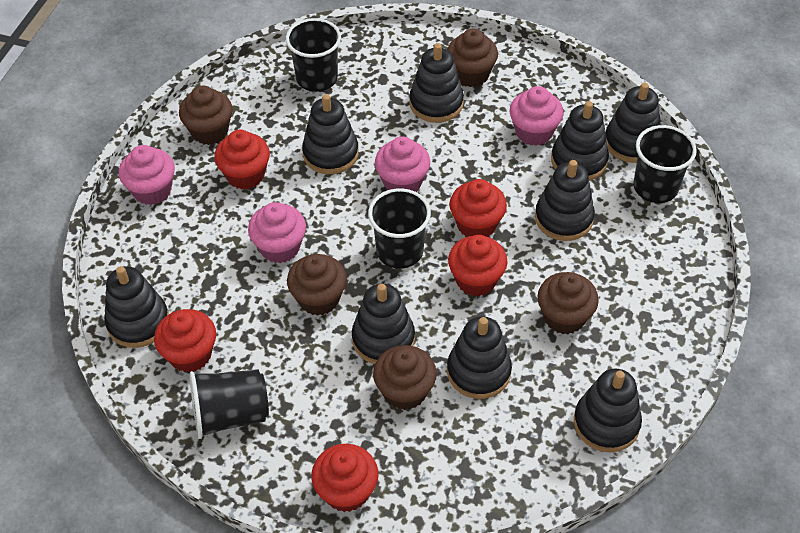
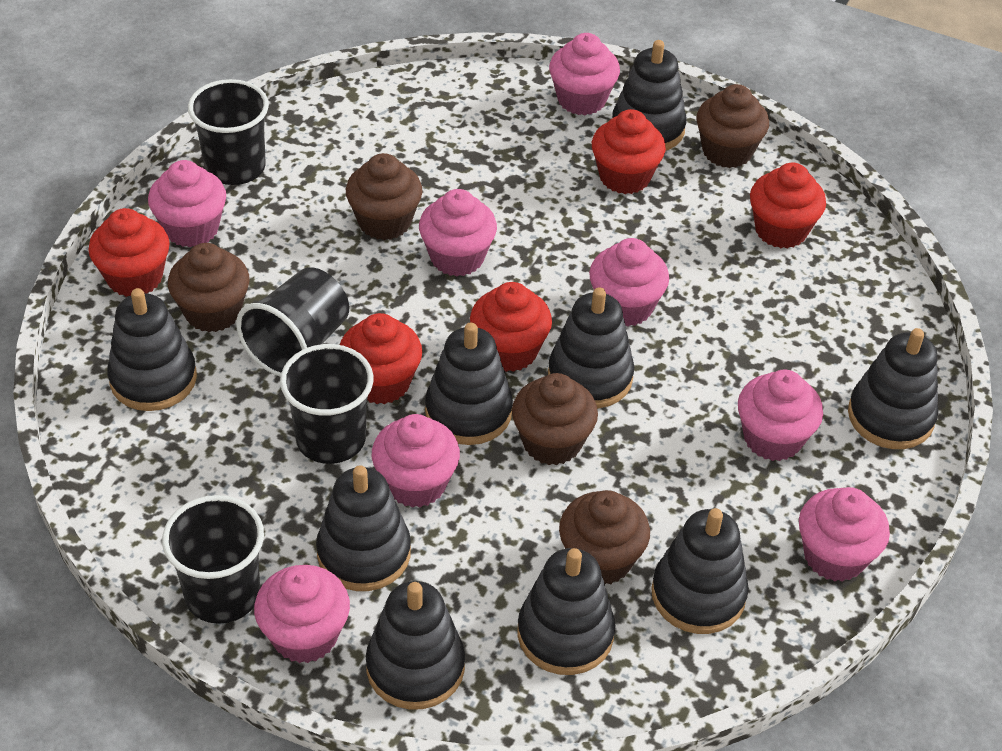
pink cupcake: [119,145,175,205] [248,202,306,263] [375,137,430,192] [510,86,563,146] = 4 -> [148,160,226,248] [254,565,350,663] [372,414,460,508] [419,189,497,276] [549,33,620,115] [589,238,669,327] [738,370,823,461] [799,487,890,582] = 8

